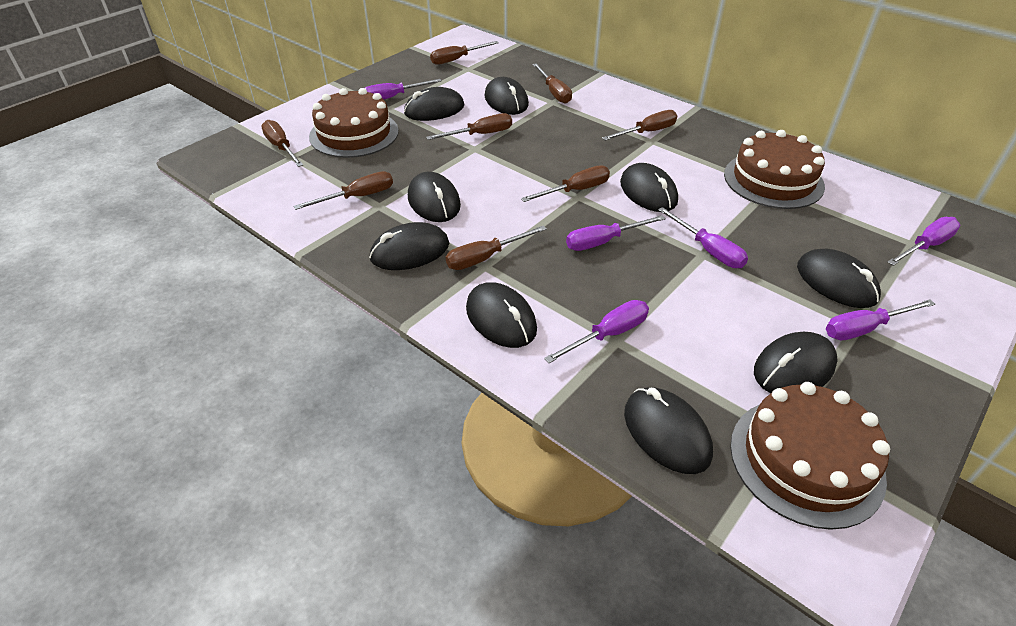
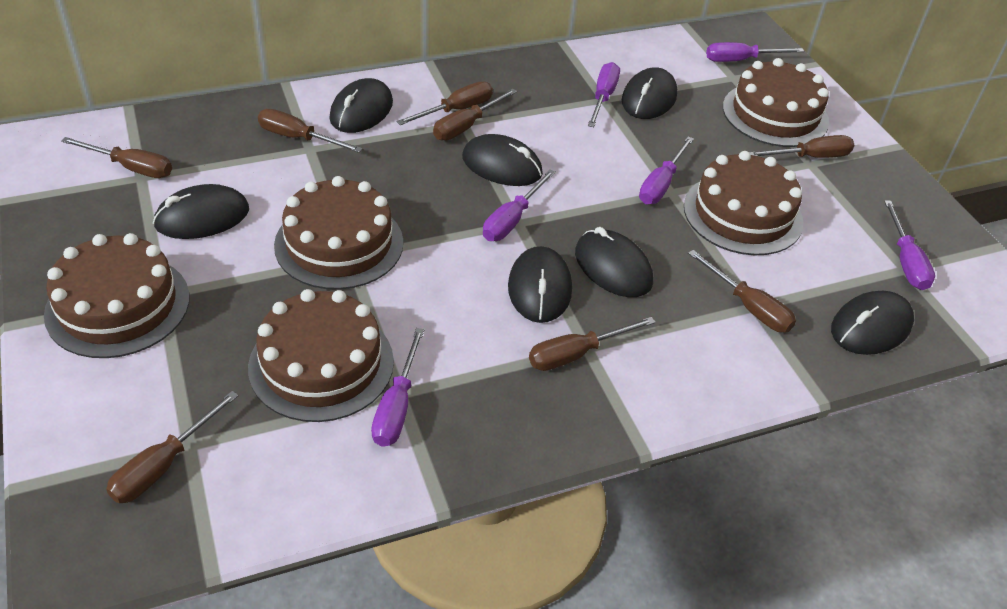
black mouse: [369,222,449,270] [404,87,465,121] [408,171,461,222] [466,282,537,348] [485,77,529,115] [620,163,678,212] [624,387,713,474] [754,332,838,393] [797,249,881,308] = 9 -> [153,184,249,239] [329,78,393,133] [462,134,543,186] [508,246,572,323] [575,227,653,297] [622,67,677,119] [831,291,914,355] = 7
brown cake: [309,88,399,158] [724,130,825,209] [730,382,890,530] = 3 -> [44,233,190,358] [248,289,394,422] [274,176,403,290] [684,151,804,255] [723,58,829,147] = 5

